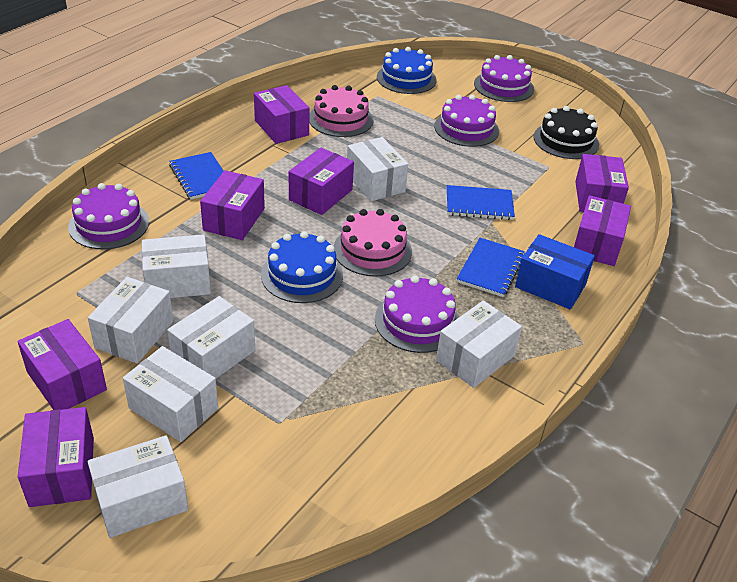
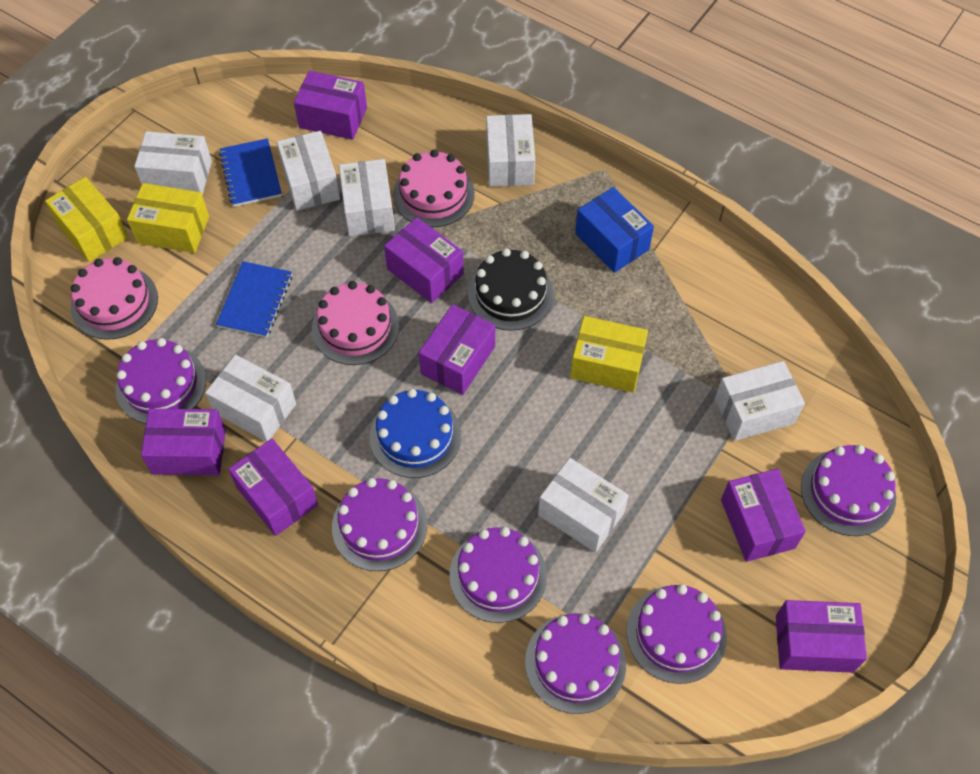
blue cake: [261,231,343,303] [377,47,437,94] = 2 -> [370,389,461,478] = 1
blue notebook: [169,152,224,199] [447,185,515,220] [457,238,525,297] = 3 -> [216,261,292,338] [219,138,282,207] = 2
pink cake: [309,85,373,137] [334,209,412,277] = 2 -> [71,257,158,340] [312,281,399,365] [393,150,475,227] = 3
purple cake: [68,183,149,250] [375,275,459,353] [434,95,499,147] [474,55,534,102] = 4 -> [116,338,206,424] [332,478,427,571] [449,527,547,623] [525,614,626,714] [626,584,727,684] [801,445,896,536] = 6
yellow box: none = 0 -> [45,177,129,262] [127,183,209,253] [570,316,648,393] = 3

